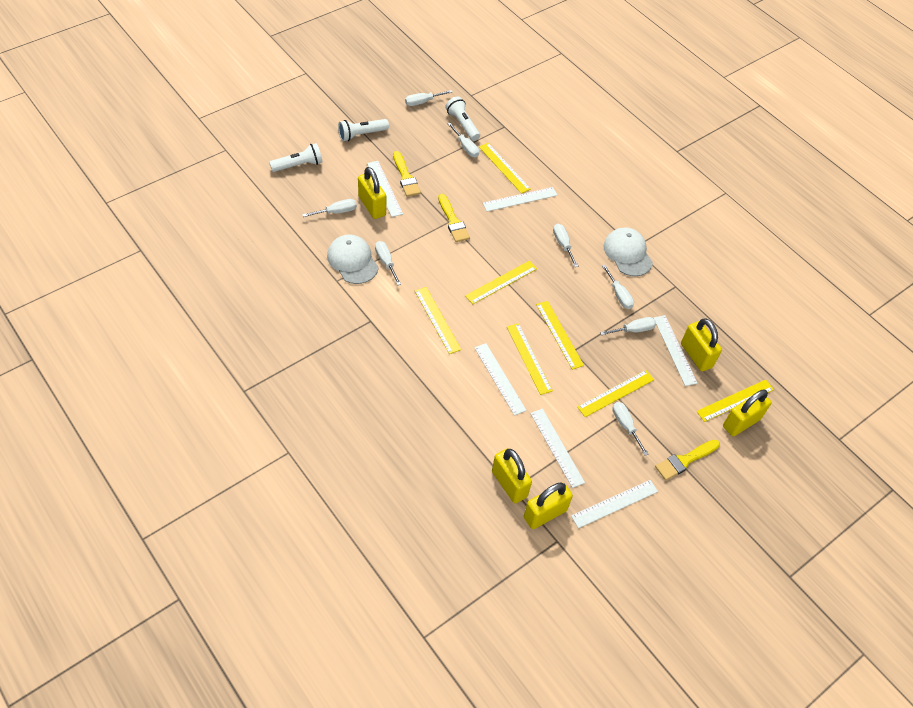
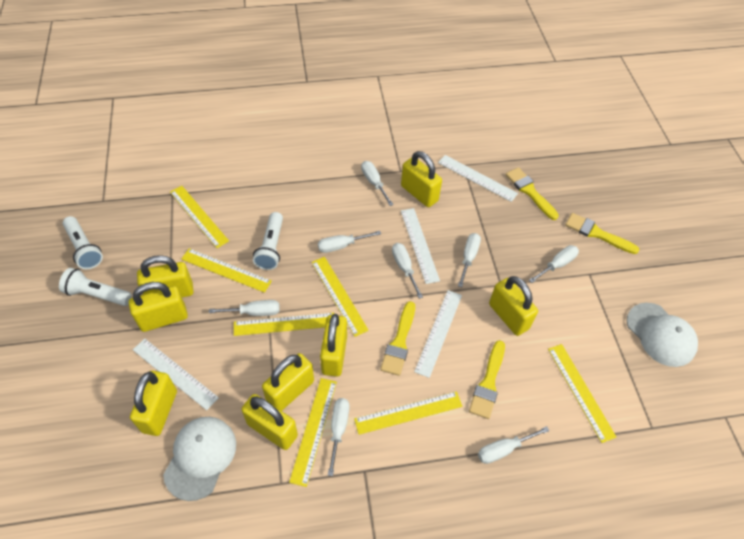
white ruler: [367,161,403,217] [474,343,527,416] [483,187,557,212] [530,409,585,488] [571,480,658,528] [654,315,697,386] = 6 -> [133,339,219,410] [401,208,440,284] [414,290,462,378] [438,155,518,202] = 4
yellow brush: [393,151,421,197] [438,194,470,242] [655,440,720,480] = 3 -> [380,301,415,376] [469,340,505,419] [506,167,559,220] [565,213,639,254] = 4
yellow padlock: [358,167,386,219] [492,448,532,503] [524,482,573,529] [681,318,722,372] [723,389,771,436] = 5 -> [129,282,188,332] [130,371,177,436] [137,255,194,297] [242,394,298,450] [262,353,314,411] [320,314,347,376] [401,151,442,207] [489,276,538,336] = 8

